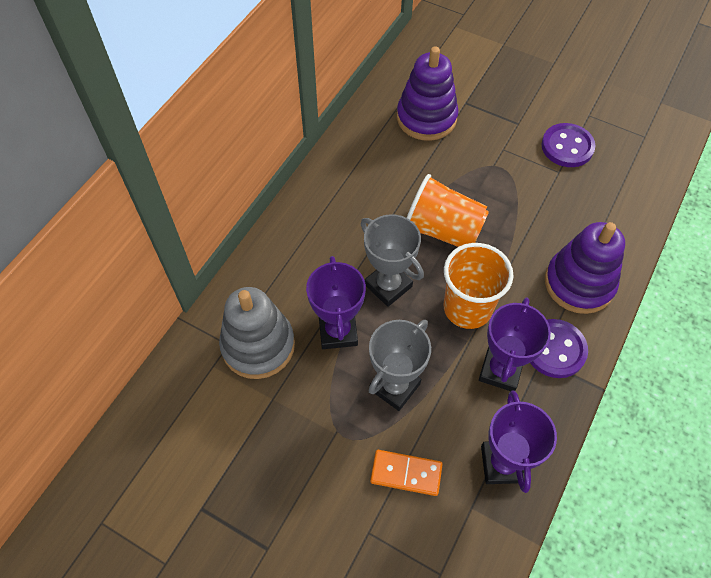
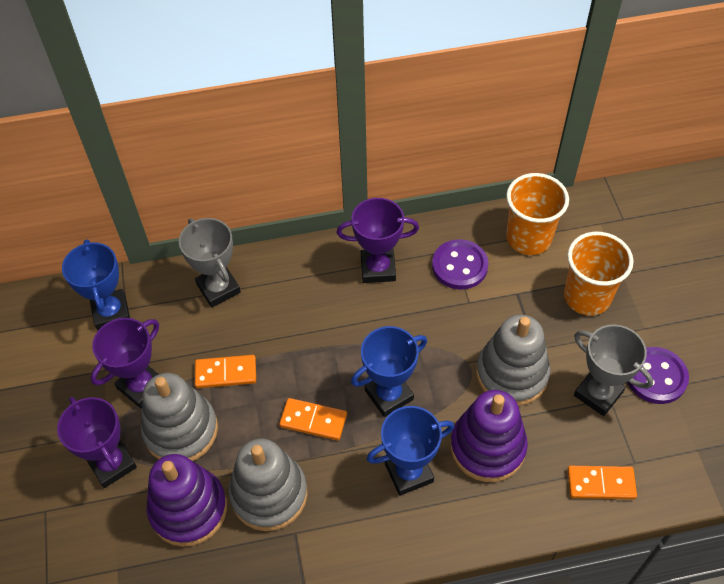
blue trophy: none = 0 -> [62,240,130,330] [351,326,427,417] [367,406,454,496] = 3
grey stacking toy: [219,287,295,379] = 1 -> [141,373,218,461] [228,439,308,531] [476,315,550,406] = 3
orange domino: [370,450,443,496] = 1 -> [195,355,256,388] [279,398,347,441] [567,466,637,499] = 3

